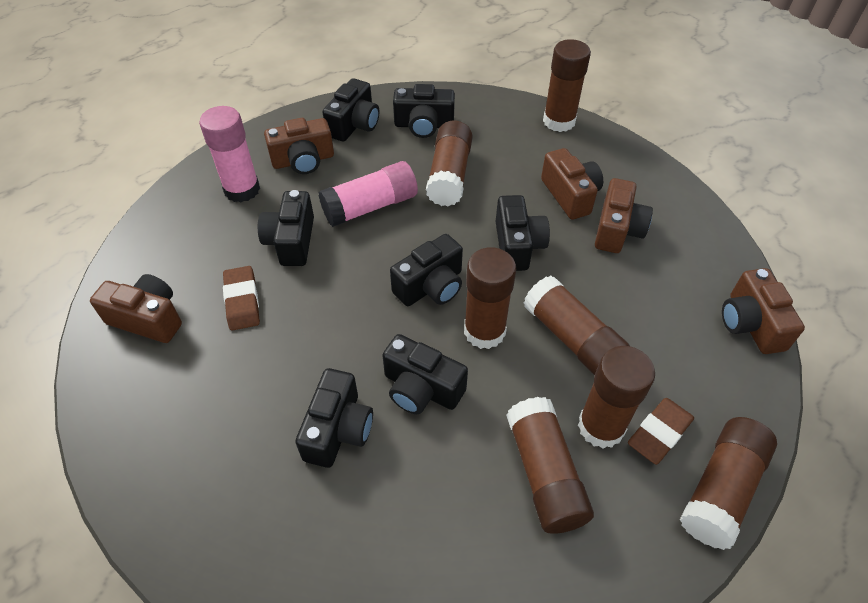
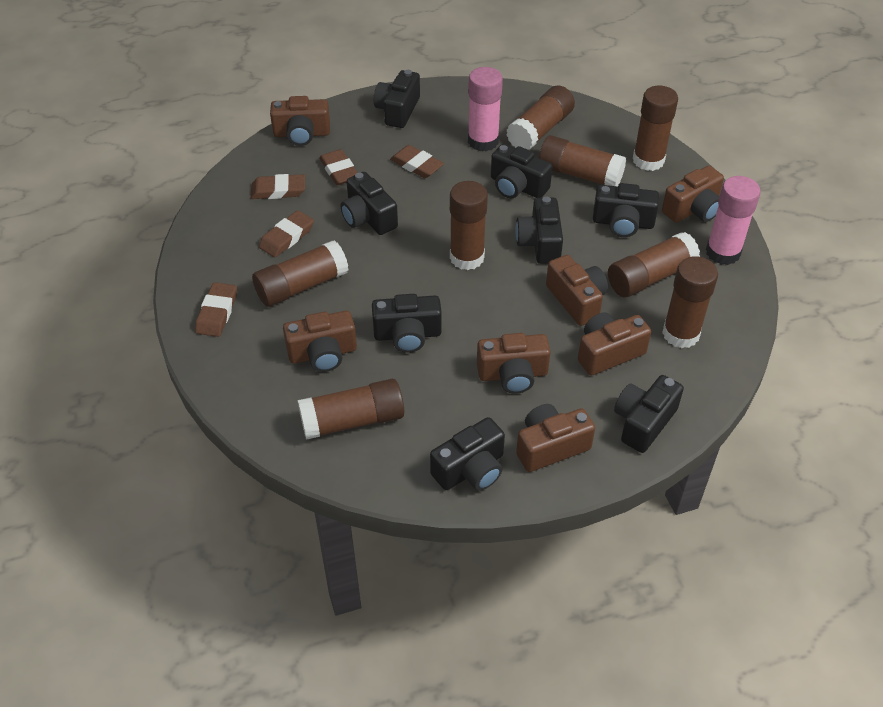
black camera: [258,190,314,266] [295,368,373,468] [322,78,379,142] [382,334,468,414] [390,234,463,306] [393,84,455,138] [496,195,550,271] = 7 -> [341,172,398,235] [372,294,442,353] [374,70,420,128] [430,417,505,491] [491,144,552,198] [515,196,563,264] [593,183,659,237] [614,375,684,453] = 8
brown camera: [90,274,182,343] [264,118,334,174] [541,148,603,220] [595,178,653,253] [722,268,805,354] = 5 -> [270,96,330,146] [283,311,357,372] [477,333,551,394] [516,404,595,472] [546,255,608,326] [578,313,651,375] [662,166,724,223] = 7
brown eraser: [223,266,260,331] [628,398,694,465] = 2 -> [195,282,237,337] [251,174,305,199] [259,210,314,258] [319,149,357,185] [390,145,444,178] = 5
brown glue stick: [426,120,473,206] [464,247,516,349] [506,397,594,534] [523,276,630,375] [543,39,591,132] [578,346,655,449] [680,417,777,550] = 7 -> [252,240,348,307] [298,379,404,440] [450,181,488,270] [507,85,575,150] [539,135,626,187] [608,232,700,297] [633,86,678,171] [662,256,718,348] = 8

